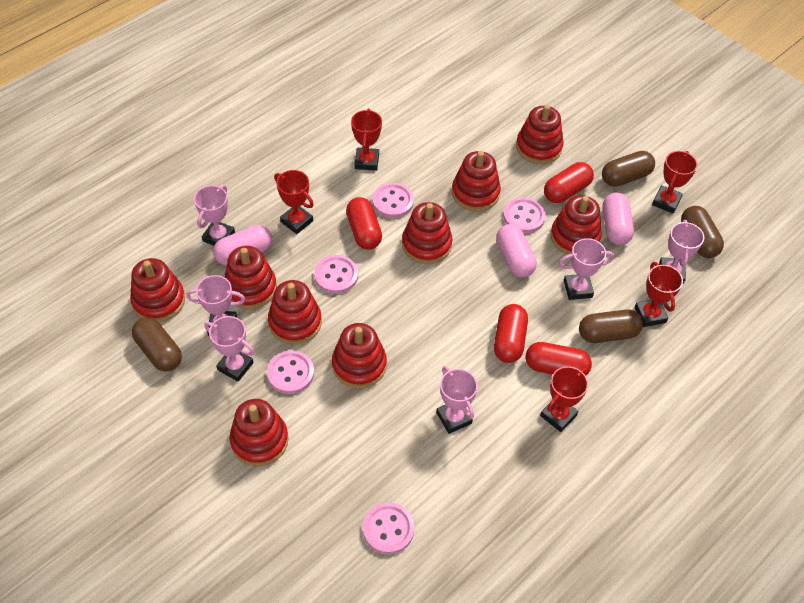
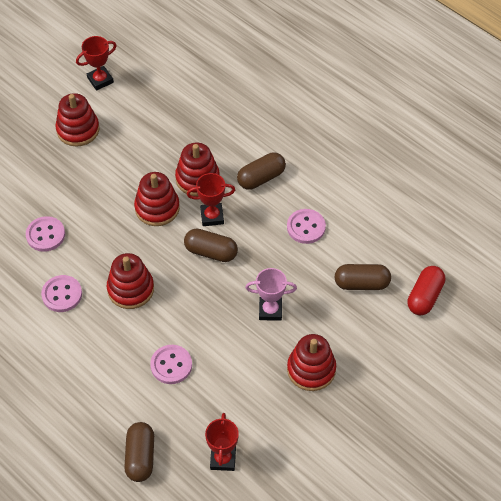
pink button: [267,350,314,394] [314,255,358,294] [363,502,414,554] [372,183,414,218] [503,197,546,233] = 5 -> [26,216,65,252] [41,275,82,312] [150,345,192,384] [287,209,326,244] = 4
pink capsule: [213,225,272,266] [496,224,537,278] [602,193,634,245] = 3 -> none = 0
pink trophy: [186,275,245,336] [194,185,235,246] [204,316,254,382] [436,366,478,434] [559,238,615,300] [659,220,704,284] = 6 -> [245,268,297,321] = 1
red capsule: [346,197,382,250] [494,304,528,363] [526,342,592,376] [544,162,594,203] = 4 -> [407,266,445,315] = 1
red stacking toy: [130,258,185,322] [225,246,277,309] [230,399,289,466] [268,280,322,345] [332,323,387,388] [402,202,453,264] [452,151,501,211] [516,105,564,164] [550,195,602,255] = 9 -> [55,93,99,147] [107,253,154,309] [134,172,180,226] [175,142,220,196] [287,334,336,391] = 5
red trophy: [274,170,314,234] [351,109,382,171] [540,366,588,432] [635,262,683,327] [652,151,697,214] = 5 -> [76,36,117,91] [187,173,235,226] [205,413,239,471] = 3

